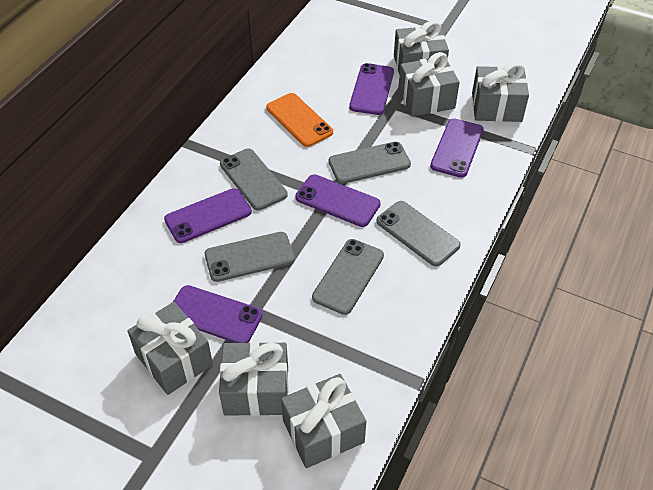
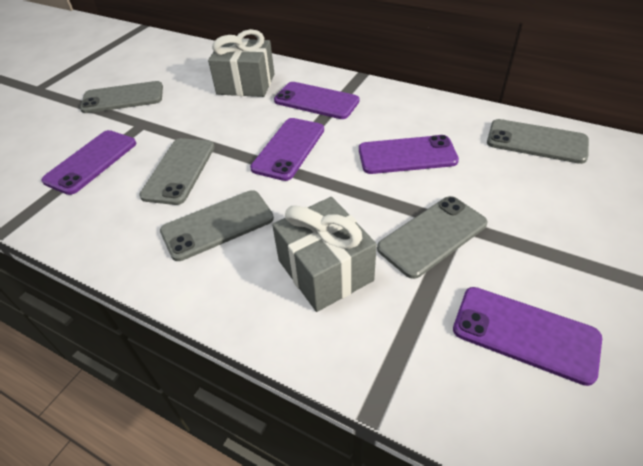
grey gift: [127,302,213,395] [219,342,289,416] [281,374,366,468] [394,21,449,75] [398,52,460,117] [472,62,529,122] = 6 -> [208,29,275,97] [272,197,377,312] = 2
orange phone: [266,93,333,147] = 1 -> none = 0

